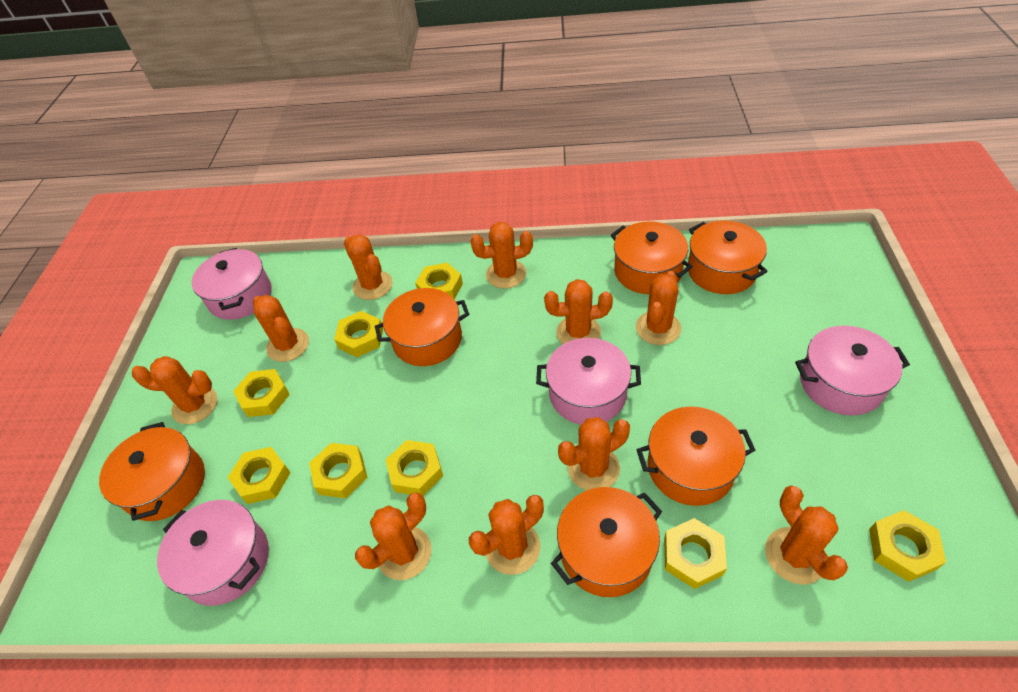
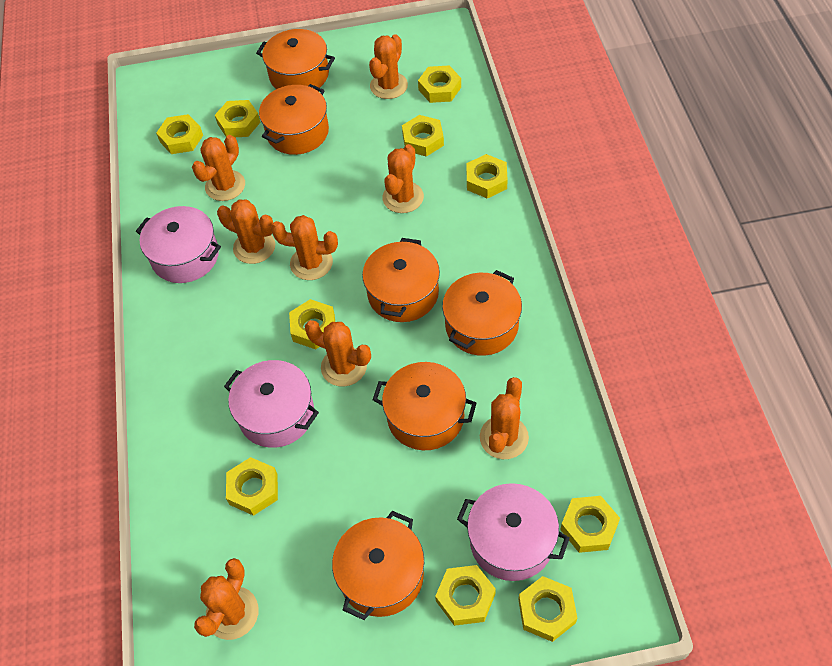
orange cactus: [132,356,218,424] [253,295,309,362] [344,234,393,300] [355,493,432,580] [469,495,544,575] [470,222,533,289] [544,279,613,344] [558,417,630,490] [636,271,682,345] [765,485,848,584] = 10 -> [192,135,245,201] [194,558,259,640] [217,199,275,264] [271,215,338,280] [305,320,371,386] [369,34,408,99] [382,144,424,213] [480,377,529,459] = 8
pink pot: [157,500,269,606] [191,248,272,320] [536,338,641,425] [795,326,910,416] = 4 -> [136,206,221,283] [224,360,319,448] [457,483,570,581] = 3
yellow nut: [228,447,291,504] [233,369,290,417] [309,443,367,498] [334,311,383,357] [385,440,443,496] [415,263,463,299] [664,518,727,589] [869,510,946,582] = 8 -> [156,114,203,154] [215,100,261,137] [226,457,278,516] [289,299,335,349] [402,115,444,157] [418,65,461,103] [435,565,496,626] [466,154,508,199] [518,576,577,642] [560,496,620,553] = 10

